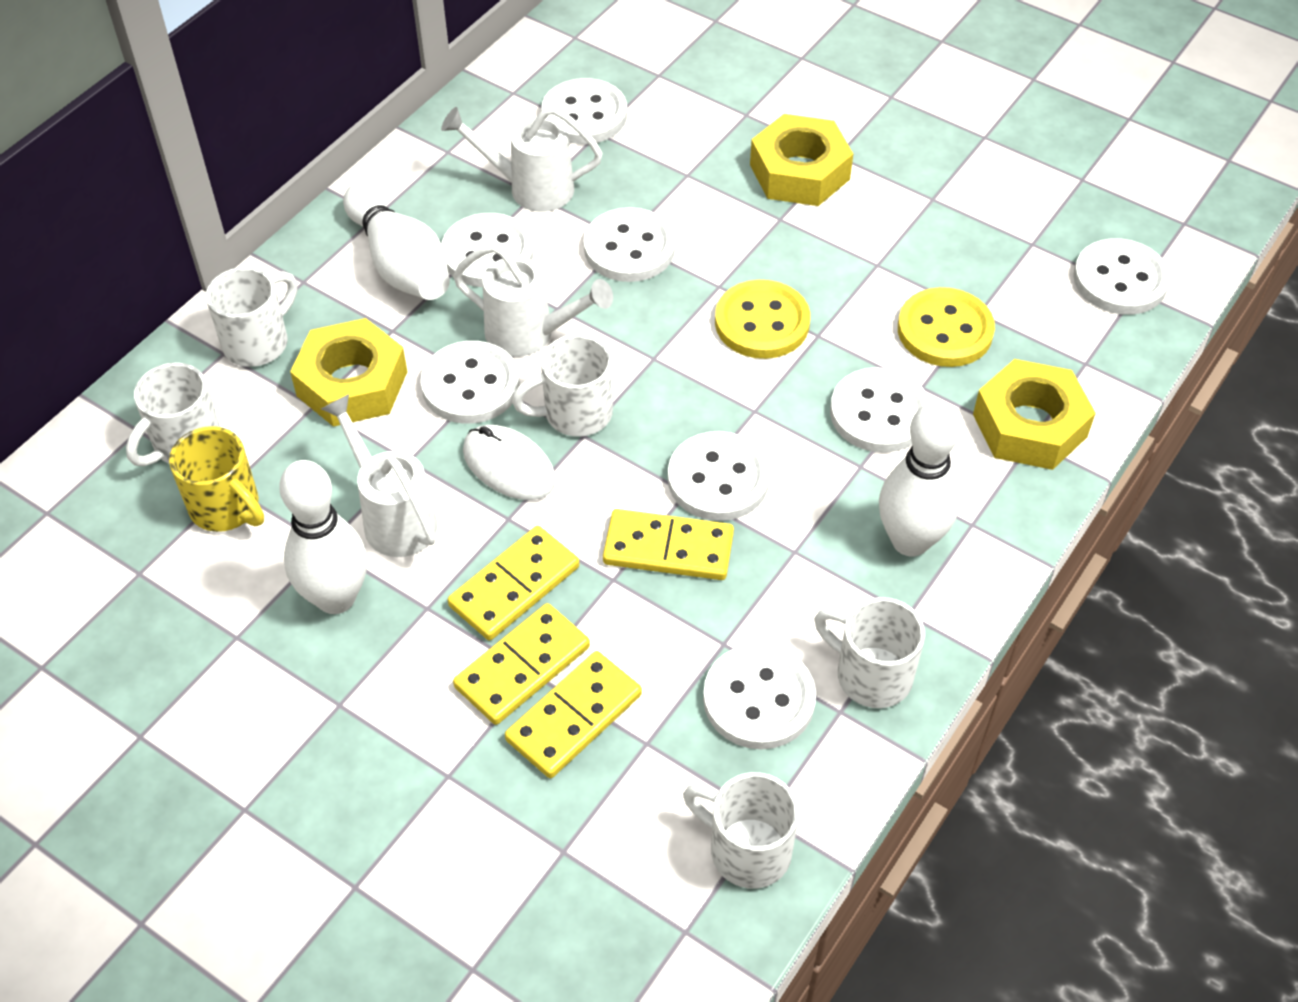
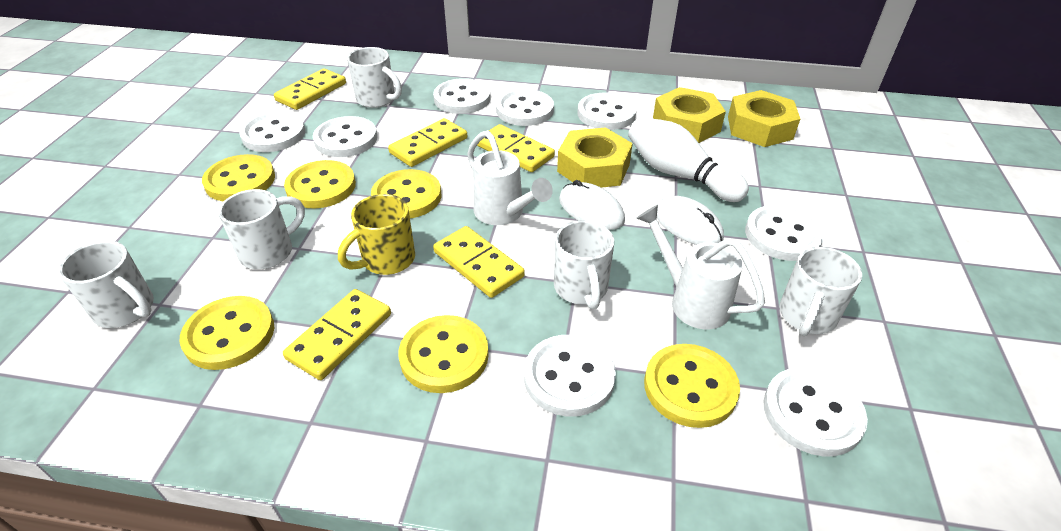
white bowling pin: [279,460,367,614] [343,183,450,300] [879,401,961,557] = 3 -> [628,117,749,202] = 1
white mouse: [463,425,556,500] = 1 -> [559,180,625,230] [657,196,724,245] = 2
white watering can: [321,394,438,557] [441,106,602,212] [453,244,613,357] = 3 -> [467,130,553,225] [636,205,765,329] = 2
yellow button: [715,280,810,359] [898,287,995,367] = 2 -> [179,296,274,370] [202,154,275,201] [284,160,356,208] [371,169,441,219] [399,315,489,393] [644,344,740,428] = 6
yellow domino: [448,526,579,641] [453,603,590,725] [505,651,642,778] [603,509,734,580] = 4 -> [274,68,346,110] [283,289,391,380] [388,118,467,167] [433,226,525,298] [477,124,555,172] = 5

